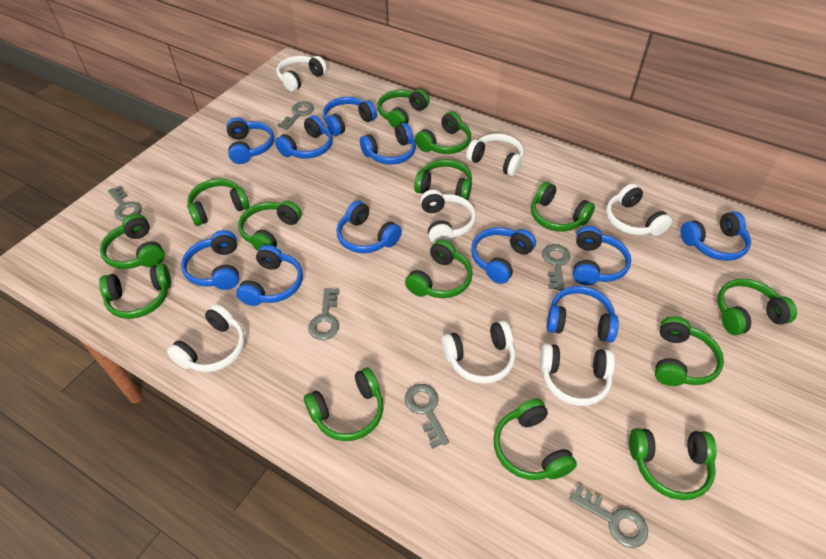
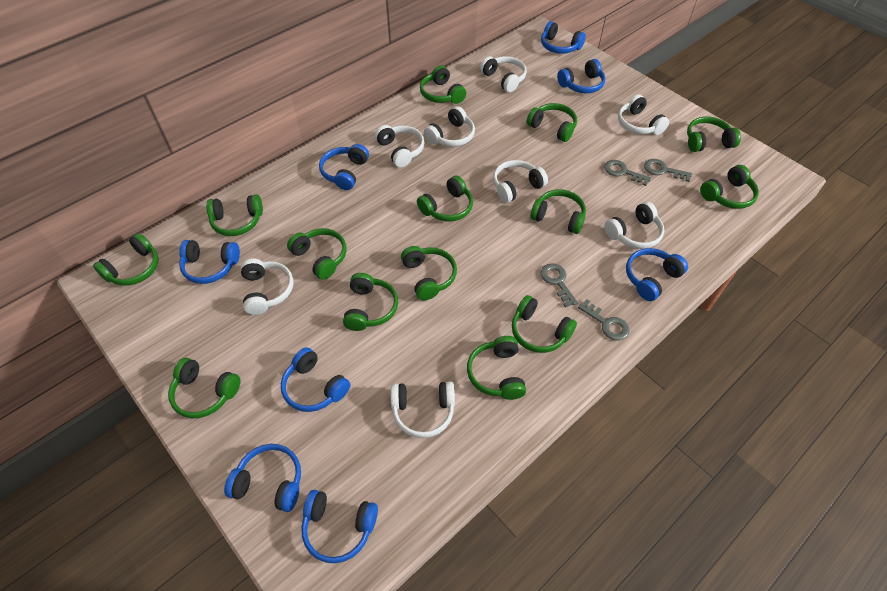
blue headphones: [181,230,239,290] [226,117,274,164] [236,245,303,306] [275,115,333,159] [323,97,377,136] [336,201,402,253] [360,123,416,165] [471,227,536,284] [547,286,619,342] [573,226,631,285] [680,211,751,261] = 11 -> [179,240,240,284] [224,444,301,512] [281,347,351,412] [301,490,378,563] [319,144,369,190] [541,21,586,54] [557,59,605,93] [626,248,688,301] = 8
grey key: [108,185,142,221] [278,101,314,130] [308,288,339,340] [405,384,449,449] [542,244,570,290] [569,484,648,548] = 6 -> [540,263,578,308] [578,299,629,340] [604,160,651,186] [644,159,692,182] = 4
white headphones: [167,304,245,372] [277,56,327,92] [420,190,476,244] [442,321,515,384] [466,133,524,176] [540,344,615,406] [606,184,672,236] = 7 -> [241,258,293,315] [375,125,425,167] [390,381,455,438] [424,106,475,147] [480,56,527,92] [493,160,548,203] [604,202,664,249] [618,94,669,135] = 8

